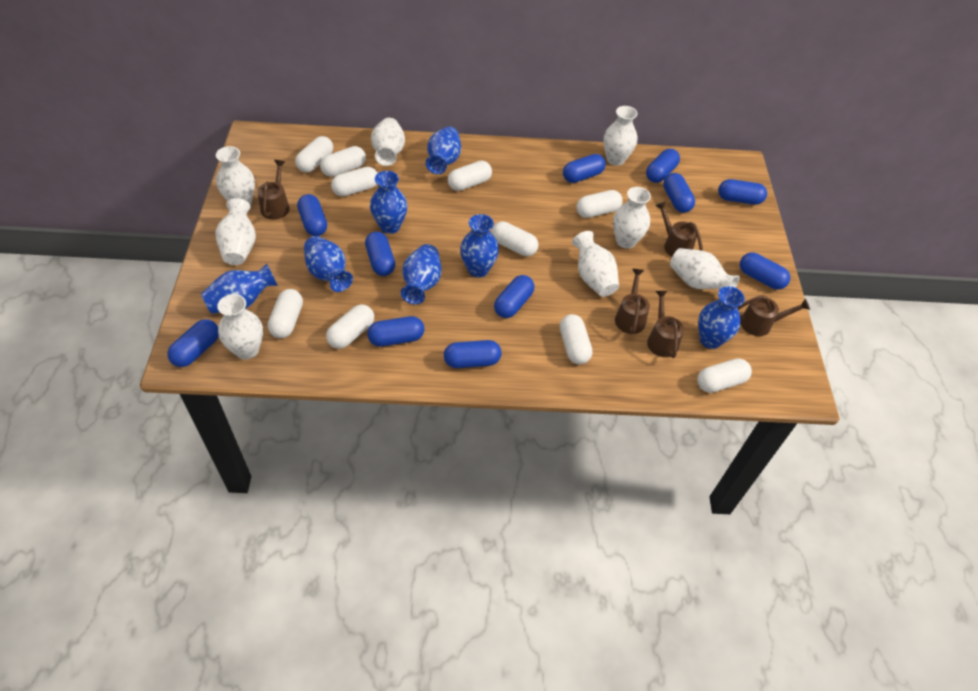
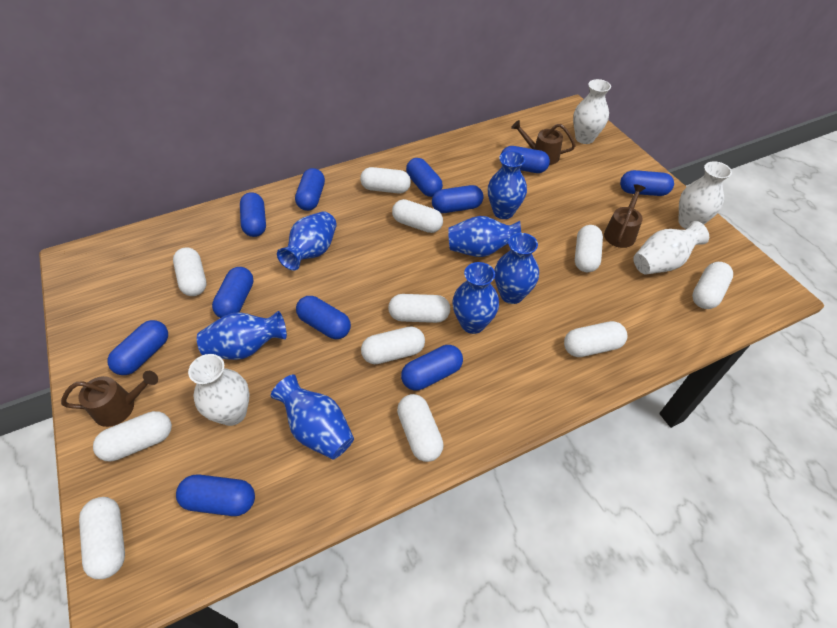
brown watering can: [258,160,290,220] [615,269,650,334] [647,291,684,358] [655,201,703,256] [737,295,810,336] = 5 -> [61,371,158,427] [511,120,576,165] [604,184,646,248] = 3
white capsule: [268,289,303,338] [295,136,333,173] [320,146,366,177] [326,304,374,349] [331,167,378,197] [448,161,492,191] [491,221,538,256] [560,314,592,364] [576,190,623,218] [697,358,752,393] = 10 -> [79,497,125,579] [93,411,172,461] [173,247,206,296] [360,167,411,194] [361,326,425,364] [388,294,450,323] [392,199,443,233] [397,394,444,462] [564,321,627,357] [575,225,603,272] [692,262,733,309] = 11
white vase: [216,146,255,205] [216,198,256,265] [217,294,263,360] [371,118,405,166] [572,231,619,297] [604,106,638,166] [613,187,651,249] [670,248,739,290] = 8 -> [188,354,250,426] [573,79,611,144] [633,221,709,275] [678,161,732,229] = 4

